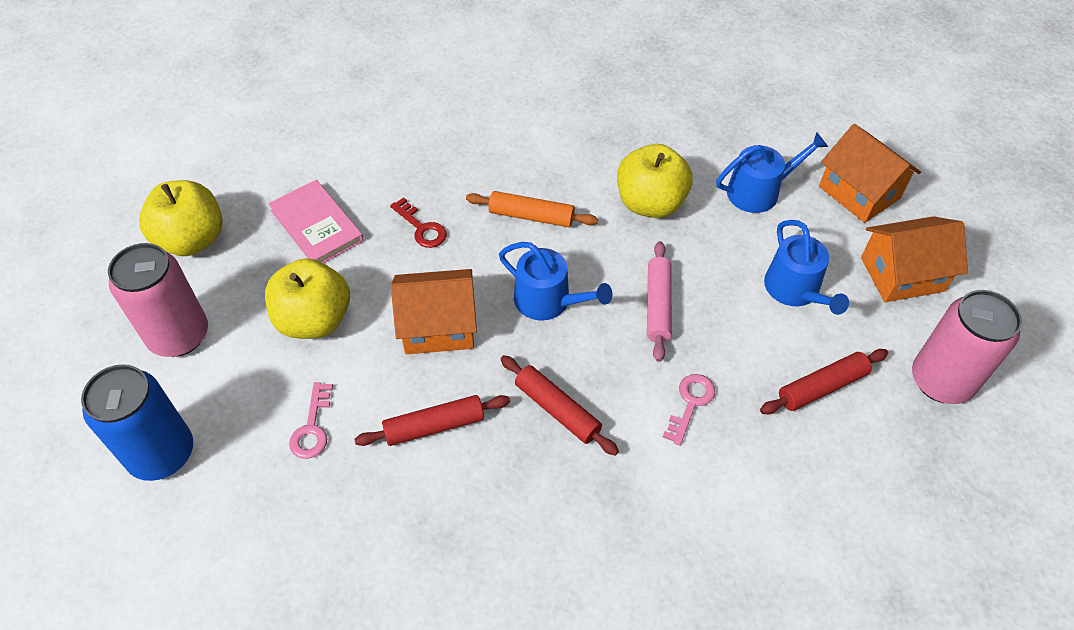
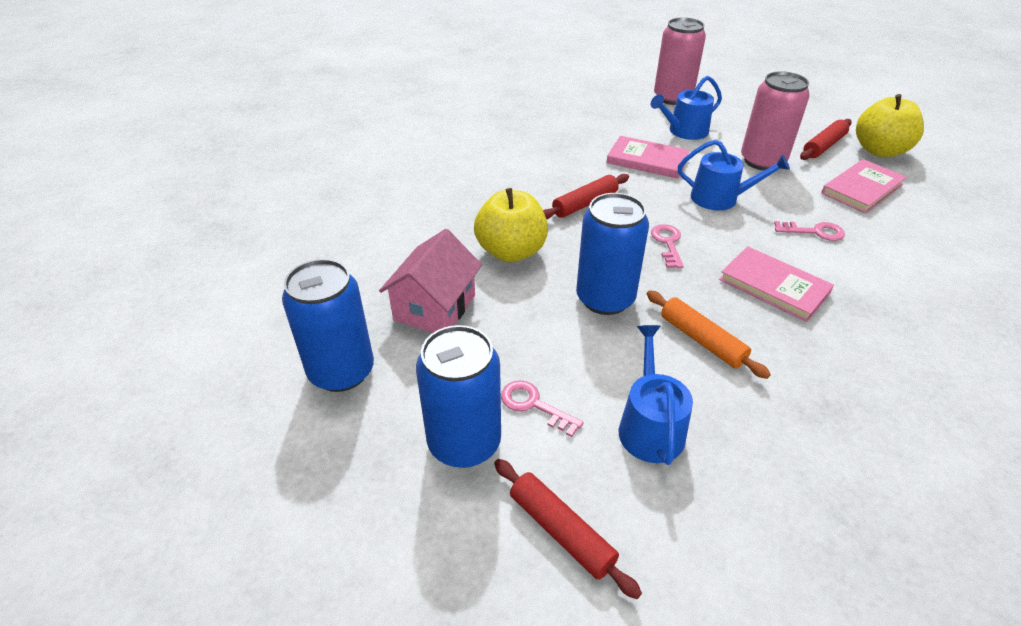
blue can: [81,364,193,481] = 1 -> [282,259,374,392] [416,325,501,468] [576,193,649,315] = 3
orange house: [391,269,477,354] [819,124,921,223] [861,216,968,302] = 3 -> none = 0
pink book: [268,180,364,263] = 1 -> [607,136,690,179] [719,246,834,322] [821,159,907,213] = 3
pink house: none = 0 -> [379,229,482,333] = 1
pink key: [289,382,333,459] [663,374,715,445] = 2 -> [501,380,584,437] [651,224,684,268] [774,221,845,241] = 3
pink rolling pin: [647,241,672,362] = 1 -> none = 0
red key: [390,197,447,248] = 1 -> none = 0
yellow apple: [139,180,223,256] [265,258,350,339] [617,144,693,218] = 3 -> [474,188,548,262] [856,94,924,157] = 2

